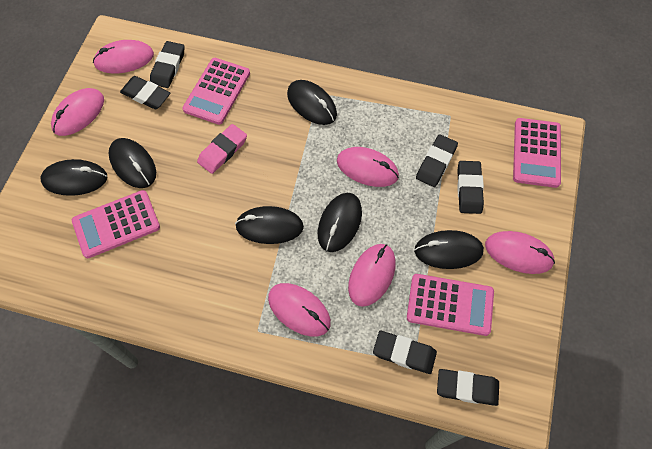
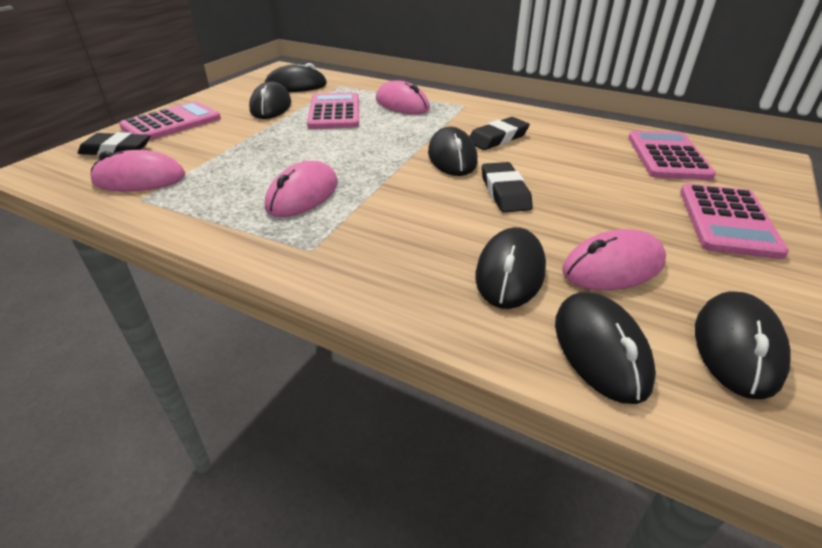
black eraser: [120,76,170,109] [150,41,185,88] [373,331,437,374] [416,134,458,187] [437,369,499,406] [457,161,484,214] = 6 -> [78,132,150,156] [469,117,530,150] [482,162,533,213] = 3
pink eraser: [197,124,247,174] = 1 -> none = 0
pink mouse: [51,88,104,136] [93,40,154,73] [268,283,331,337] [337,147,399,187] [348,244,396,307] [485,231,555,274] = 6 -> [90,150,185,192] [265,161,338,217] [376,80,430,114] [562,229,666,290] = 4

